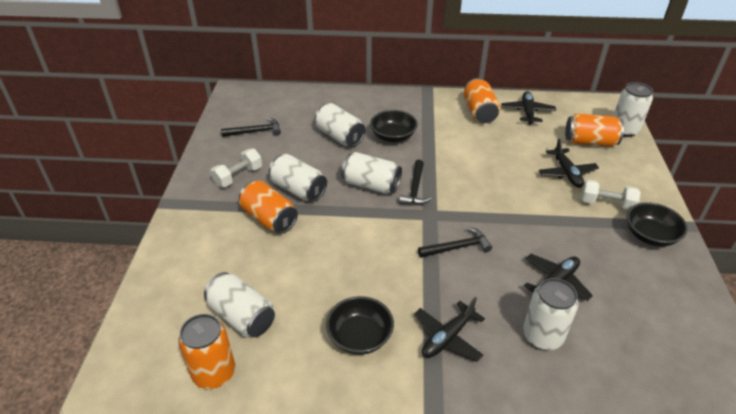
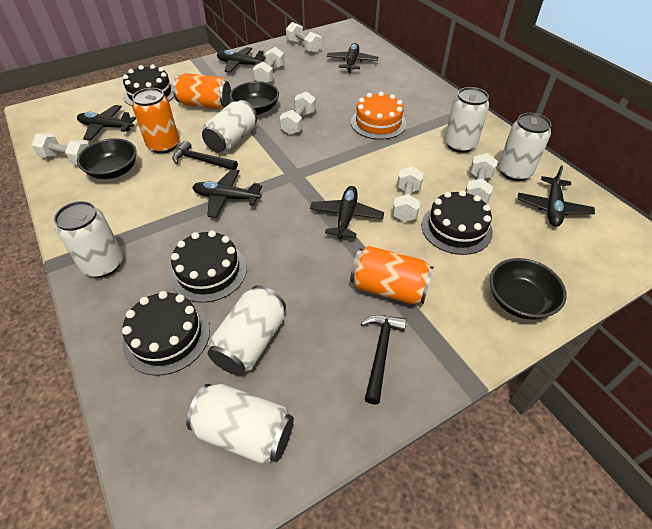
black cake: none = 0 -> [122,291,210,376] [123,65,174,106] [170,230,247,303] [421,190,493,255] = 4
black hammer: [221,118,281,137] [399,160,431,205] [418,227,492,258] = 3 -> [172,140,238,170] [361,315,406,405] = 2
black plane: [414,297,485,362] [501,91,556,125] [524,254,593,301] [539,138,599,188] = 4 -> [77,105,136,141] [192,169,262,218] [217,47,266,73] [310,186,384,239] [327,43,378,73] [518,166,595,227] = 6
orange cake: none = 0 -> [351,92,407,140] = 1
orange can: [178,314,235,389] [239,181,298,234] [464,78,501,123] [565,114,624,147] = 4 -> [132,88,179,154] [173,73,231,110] [350,246,434,304] = 3
white dumbbell: [211,149,262,187] [581,179,641,210] = 2 -> [32,133,89,165] [253,47,285,83] [280,91,316,135] [286,22,322,53] [392,166,423,222] [465,153,497,203] = 6

